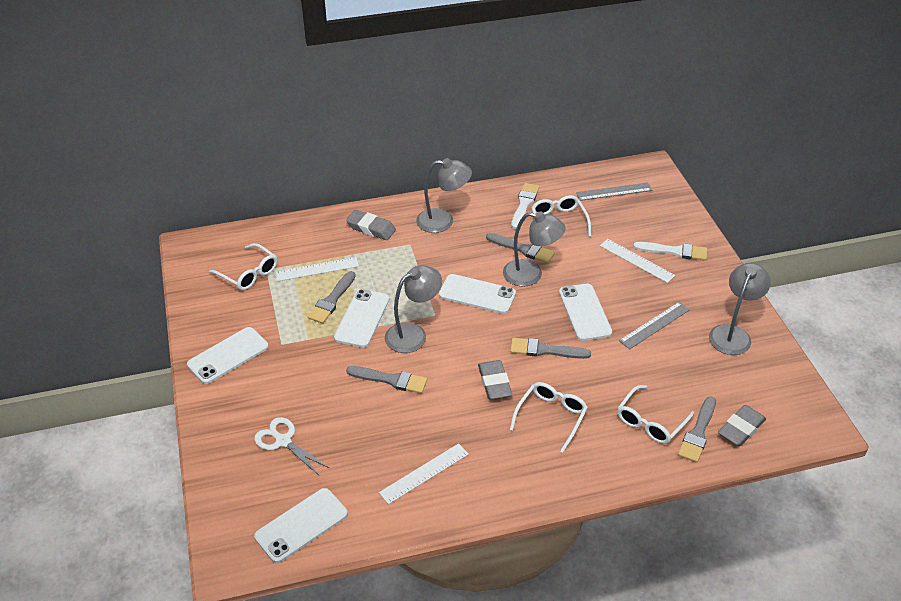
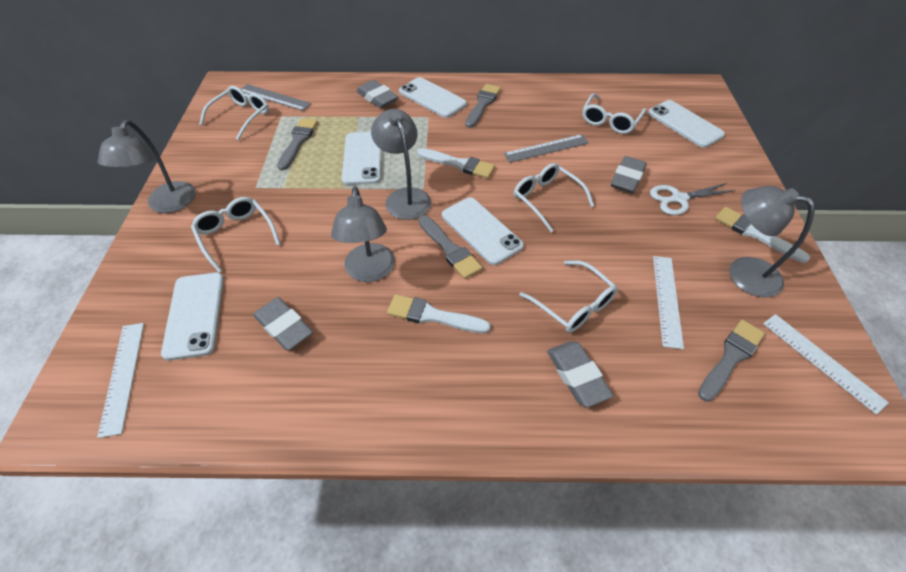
grey brush: [307,271,356,324] [346,366,427,394] [486,233,555,264] [510,338,591,359] [678,396,716,463] = 5 -> [277,118,318,170] [418,215,483,279] [465,84,501,128] [698,320,765,402] = 4
grey eraser: [346,210,396,240] [478,360,512,399] [718,405,766,446] = 3 -> [253,297,313,350] [356,80,399,108] [547,341,614,407] [611,156,647,193] = 4
white brush: [511,183,540,229] [633,242,707,261] = 2 -> [387,294,491,333] [417,148,495,178] [715,207,810,263] = 3
white glasses: [209,243,277,290] [510,382,588,453] [531,195,591,237] [617,385,694,444] = 4 -> [191,197,280,273] [199,86,269,140] [514,163,594,232] [519,260,618,333] [582,93,646,134] = 5

